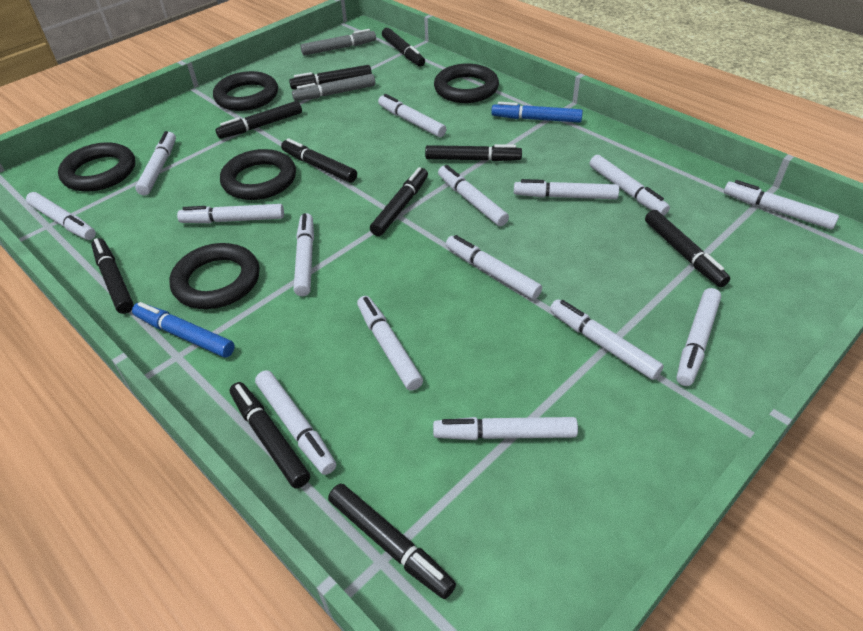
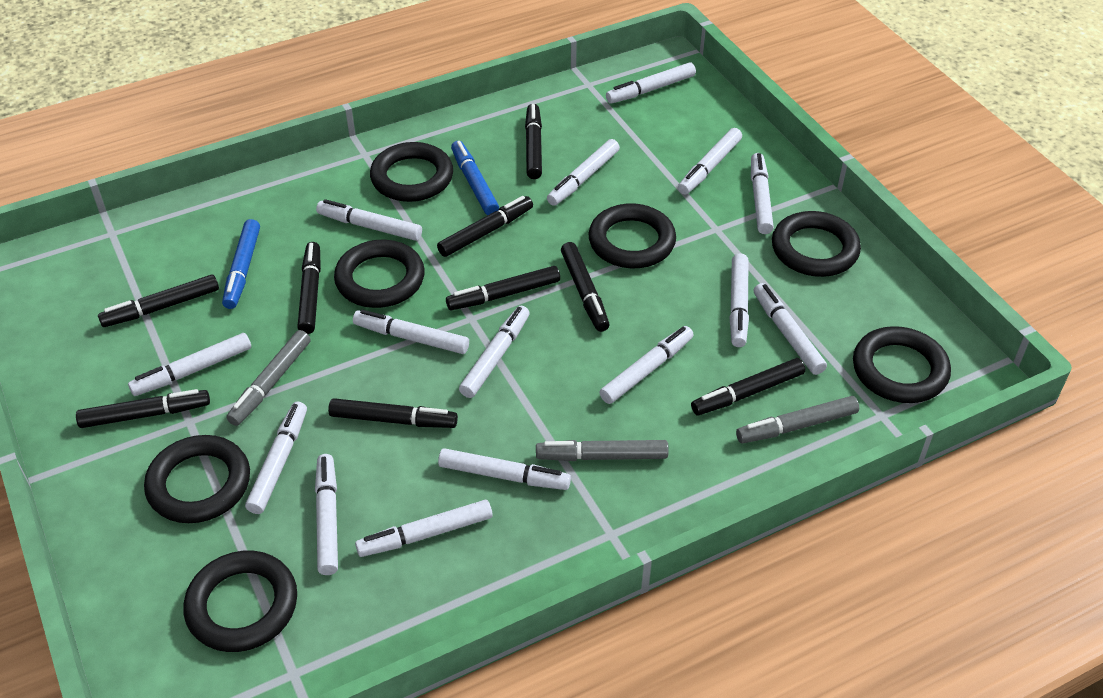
black marker: [91,238,134,314] [216,101,302,139] [230,382,310,489] [281,138,357,183] [289,65,372,89] [328,484,456,599] [370,167,428,236] [382,28,425,67] [425,144,522,161] [645,210,730,287] = 10 -> [76,389,210,428] [98,274,219,327] [297,242,321,334] [328,398,458,428] [437,196,533,257] [446,266,560,310] [525,104,542,179] [561,242,610,332] [691,358,805,415] = 9
black ring: [58,142,135,192] [169,243,260,309] [213,71,278,111] [220,149,296,200] [434,64,499,103] = 5 -> [144,435,250,523] [183,551,297,652] [334,240,425,308] [370,142,453,202] [588,203,676,268] [772,211,861,277] [853,326,951,403] = 7
grey marker: [292,74,375,101] [301,29,376,56] = 2 -> [226,330,311,426] [536,440,669,461] [736,396,859,444] = 3

